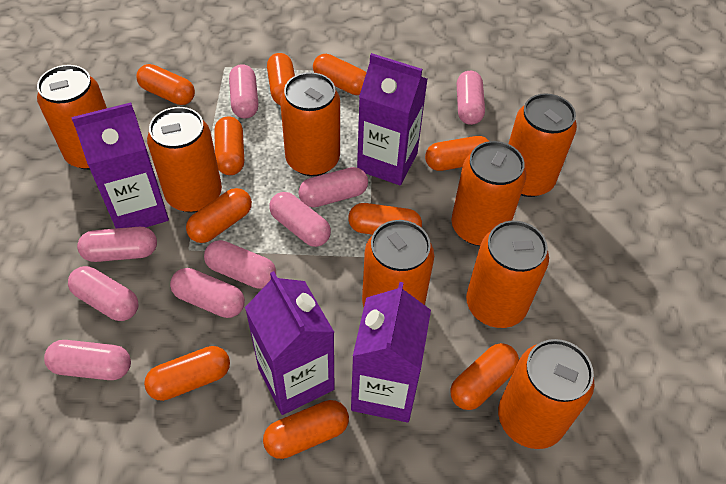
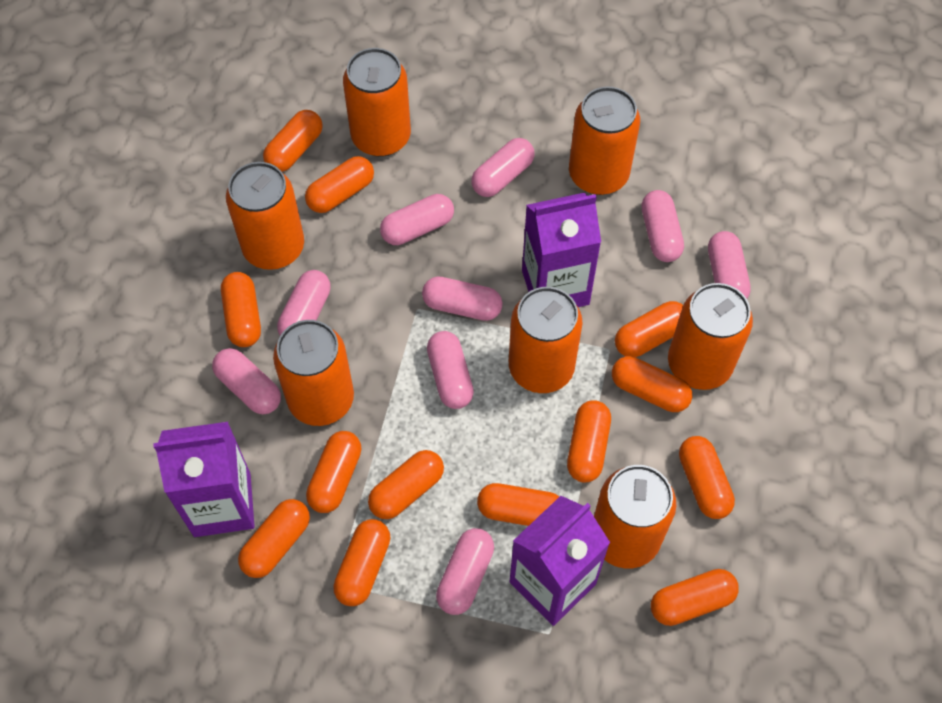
orange can: [37,65,107,170] [147,107,222,213] [280,72,340,176] [362,220,434,307] [452,141,526,246] [466,221,549,328] [498,339,595,449] [509,94,577,197] = 8 -> [226,162,304,270] [273,320,354,426] [343,48,411,157] [509,287,583,393] [569,86,640,195] [594,465,676,569] [668,283,753,390] = 7
orange capsule: [136,64,195,105] [144,346,230,401] [186,188,252,243] [214,116,244,175] [263,400,349,459] [267,53,295,105] [313,54,366,95] [348,203,422,235] [425,136,489,171] [451,343,519,410] = 10 -> [221,272,261,347] [238,499,310,578] [263,110,323,172] [305,156,374,213] [306,431,362,513] [333,519,390,606] [368,450,444,519] [477,483,559,526] [567,400,611,483] [612,356,692,412] [615,301,683,357] [651,569,739,626] [679,436,735,519] = 13
purple carton: [71,103,169,228] [245,271,334,415] [351,282,431,422] [357,53,428,185] = 4 -> [153,422,255,537] [510,496,610,626] [522,193,601,307] = 3

